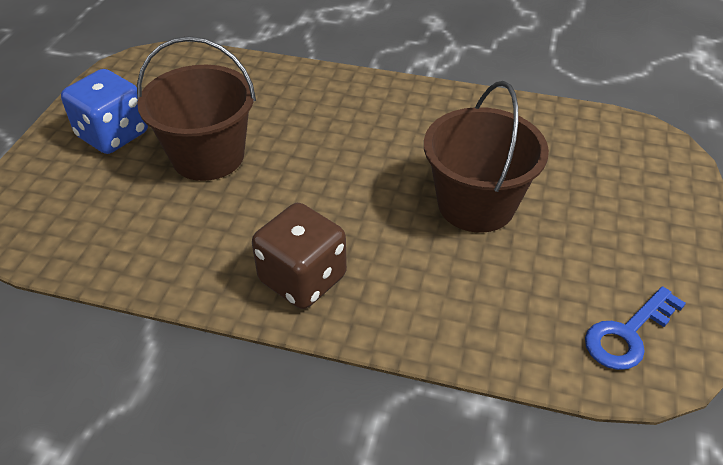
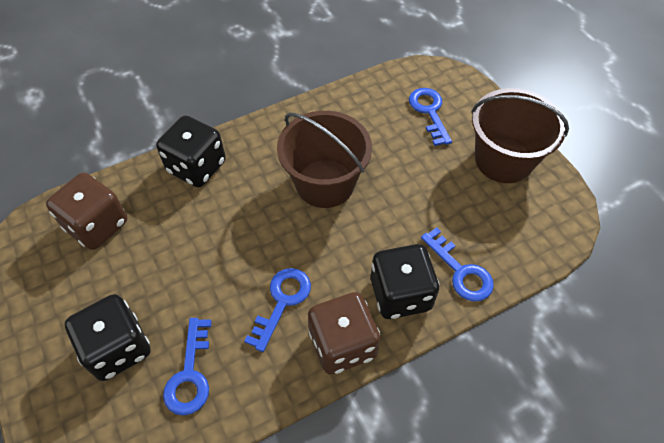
black dice: none = 0 -> [65,294,151,381] [156,115,226,187] [371,244,439,319] = 3
blue dice: [61,69,148,154] = 1 -> none = 0
blue key: [585,286,686,370] = 1 -> [163,318,212,416] [244,268,311,352] [409,88,452,146] [421,227,494,302] = 4
brown dice: [252,203,347,309] = 1 -> [46,173,127,250] [308,292,380,375] = 2

